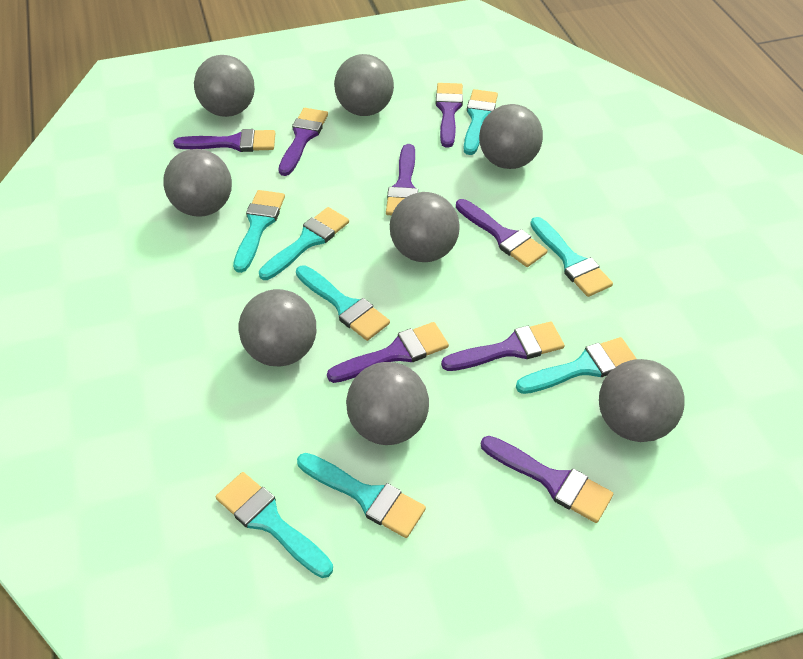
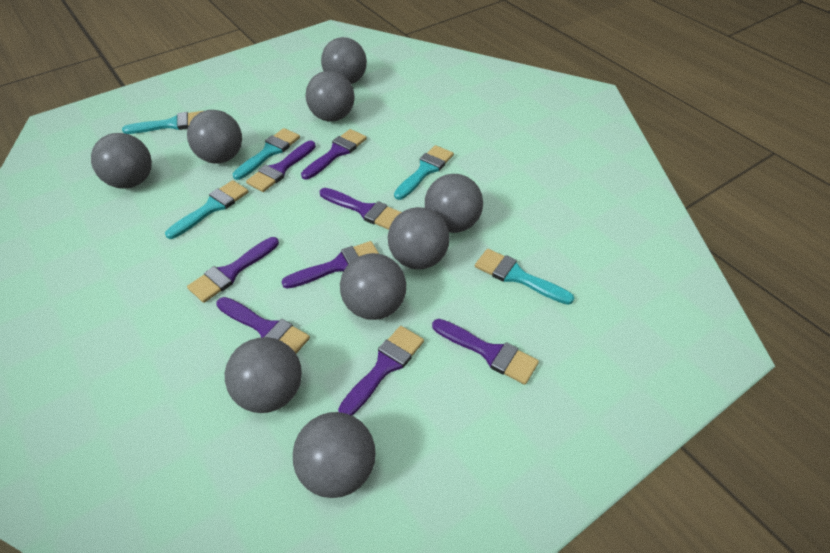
grey ball: [163,149,232,217] [194,55,255,117] [239,289,316,366] [334,54,394,116] [346,362,429,445] [390,192,460,262] [479,104,543,169] [599,359,685,442] = 8 -> [91,133,152,189] [187,110,242,164] [225,337,302,413] [293,412,376,498] [305,71,355,122] [321,37,367,84] [340,253,406,320] [388,207,450,269] [425,174,483,233] = 9
turquoise brush: [216,472,333,578] [233,190,285,273] [259,207,349,280] [296,265,390,341] [297,453,426,538] [464,89,498,155] [516,337,637,394] [530,217,613,297] = 8 -> [122,111,203,134] [165,180,248,239] [232,128,300,180] [394,145,454,200] [475,249,574,305] = 5

